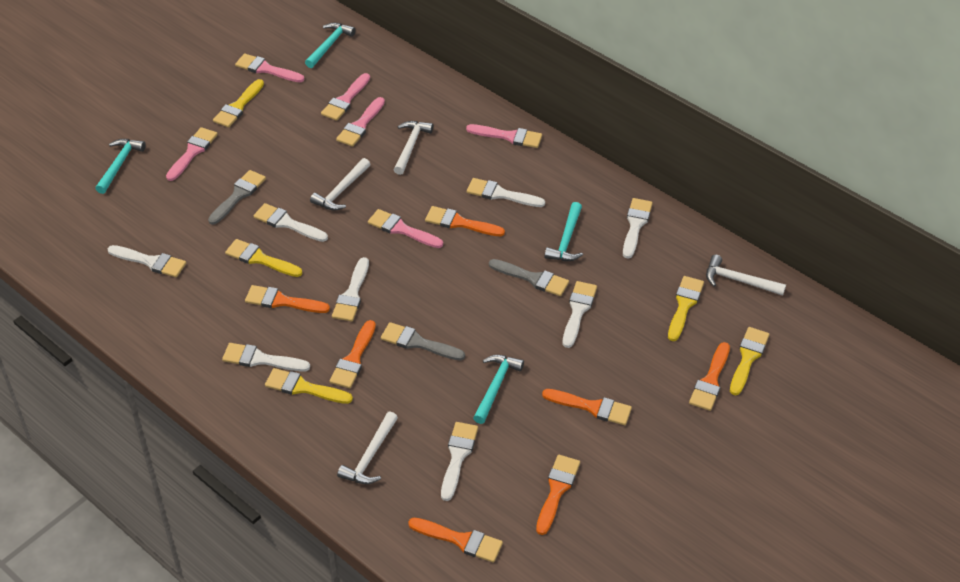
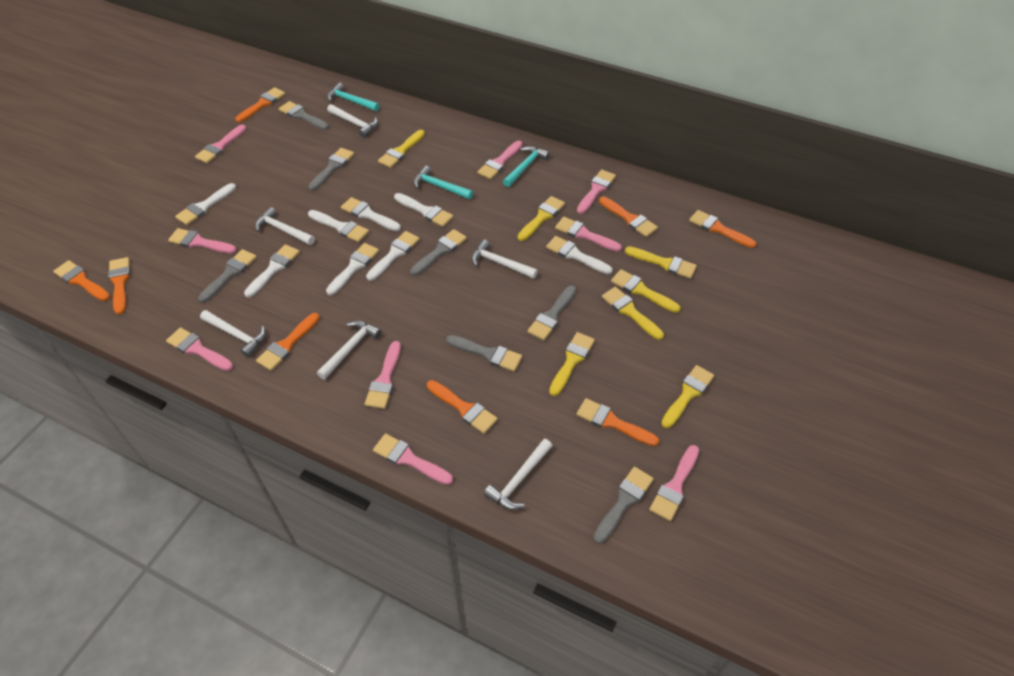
grey brush: [208,170,266,225] [381,322,465,361] [489,259,569,296] = 3 -> [198,249,257,303] [279,101,329,130] [308,148,354,191] [410,229,467,276] [446,335,522,371] [527,285,576,340] [593,467,654,543] = 7
orange brush: [245,285,330,313] [330,320,376,388] [408,517,503,563] [425,206,505,236] [536,455,580,535] [542,389,632,425] [689,342,730,411] = 7 -> [53,260,110,301] [108,257,130,315] [235,87,285,122] [256,313,320,371] [427,380,498,434] [576,398,659,446] [599,197,658,237] [689,210,757,248] = 8
pink brush: [166,127,218,181] [235,53,304,82] [321,73,370,121] [336,97,385,147] [368,209,443,248] [466,124,542,148] = 6 -> [166,327,233,371] [168,228,237,254] [195,125,246,163] [365,341,401,409] [373,433,453,485] [477,141,522,179] [555,217,622,252] [577,169,616,214] [649,445,699,521] = 9
turquoise hammer: [95,139,146,194] [305,23,356,68] [473,355,524,424] [544,202,583,261] = 4 -> [327,83,380,111] [413,165,473,199] [503,146,550,187] = 3
white hammer: [310,158,371,211] [337,411,398,484] [394,121,433,175] [706,255,786,296] = 4 -> [200,310,266,357] [255,207,315,245] [317,321,381,380] [327,104,378,137] [471,239,538,279] [484,439,553,510] = 6
yellow brush: [213,79,264,127] [225,239,303,277] [265,368,353,404] [668,276,704,341] [730,327,769,395] = 5 -> [378,130,425,168] [518,196,565,241] [549,332,595,396] [602,287,664,340] [611,269,681,313] [625,246,697,279] [661,365,714,428] = 7

